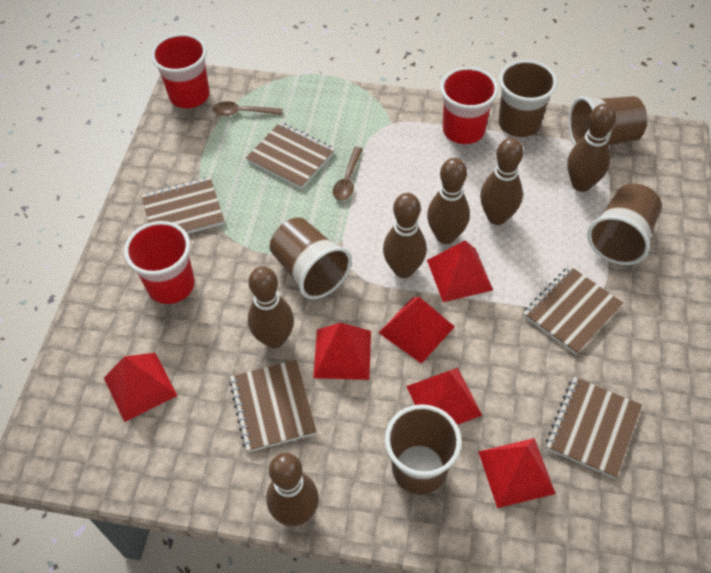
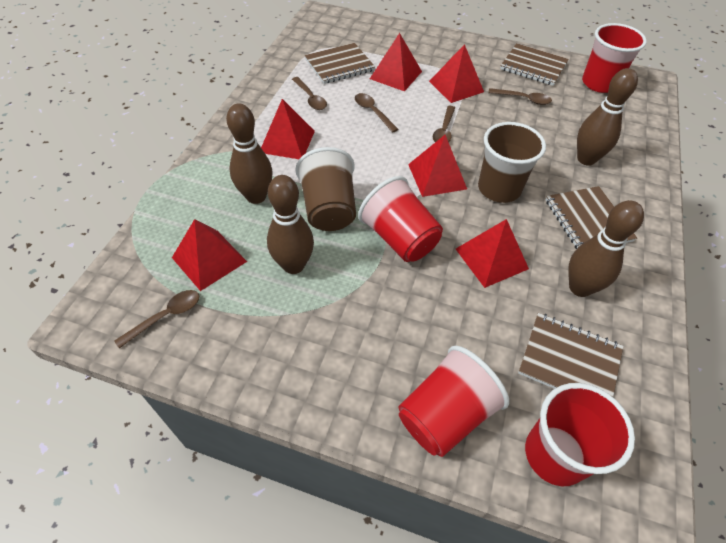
brown bowling pin: [248,266,294,348] [266,453,319,526] [383,193,427,278] [427,158,470,244] [480,138,523,225] [567,103,616,192] = 6 -> [226,103,273,204] [267,175,314,274] [568,200,644,297] [577,68,638,166] = 4
brown cup: [270,218,352,299] [385,404,462,494] [498,60,557,137] [568,96,647,146] [587,184,662,265] = 5 -> [295,147,356,231] [478,122,546,203] = 2
brown notebook: [141,177,225,234] [229,359,317,452] [246,122,335,189] [523,266,623,355] [546,377,642,479] = 5 -> [305,43,375,84] [500,43,569,86] [518,313,623,397] [546,186,637,249] = 4
brown spoon: [213,101,283,116] [333,147,363,200] = 2 -> [114,290,199,348] [292,77,327,110] [355,93,399,133] [433,106,455,142] [488,88,552,105] = 5
red cup: [124,221,195,304] [151,33,210,108] [440,67,498,144] = 3 -> [358,176,443,262] [398,346,509,457] [525,383,635,486] [582,23,647,93] = 4

